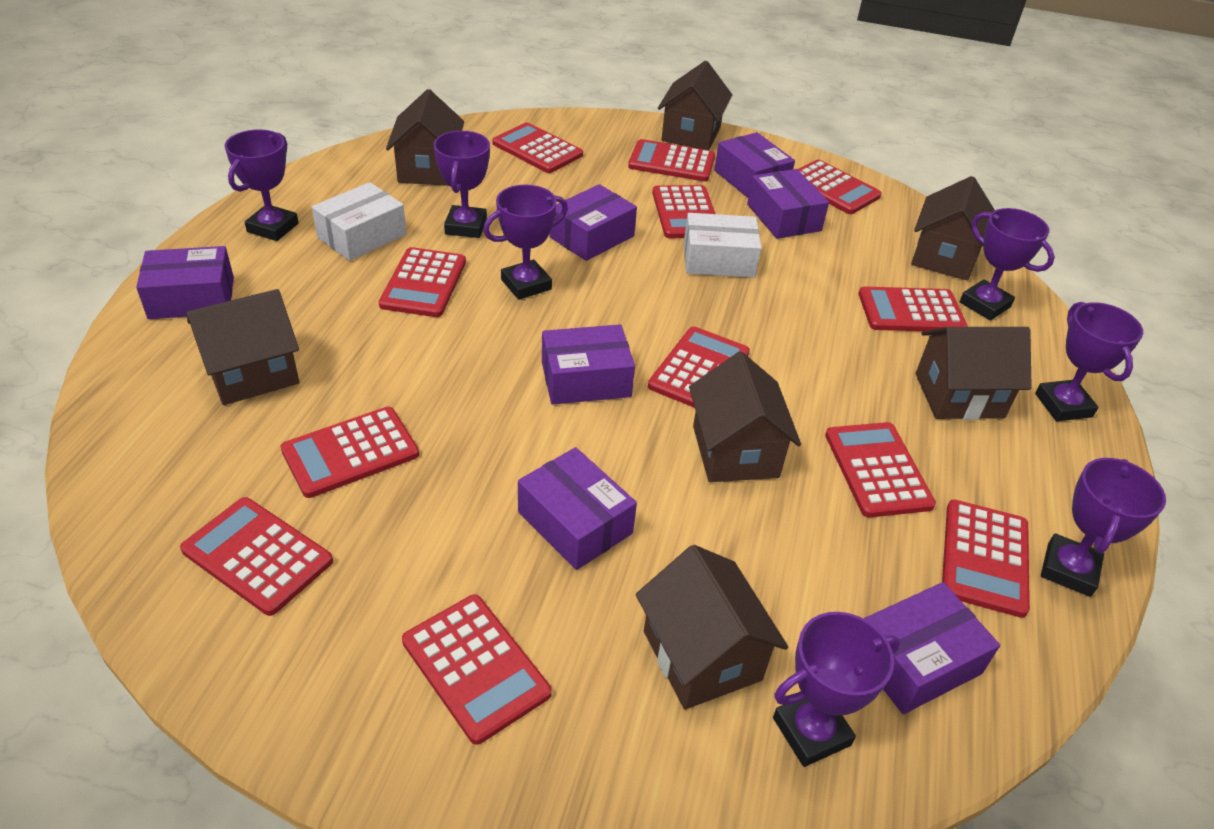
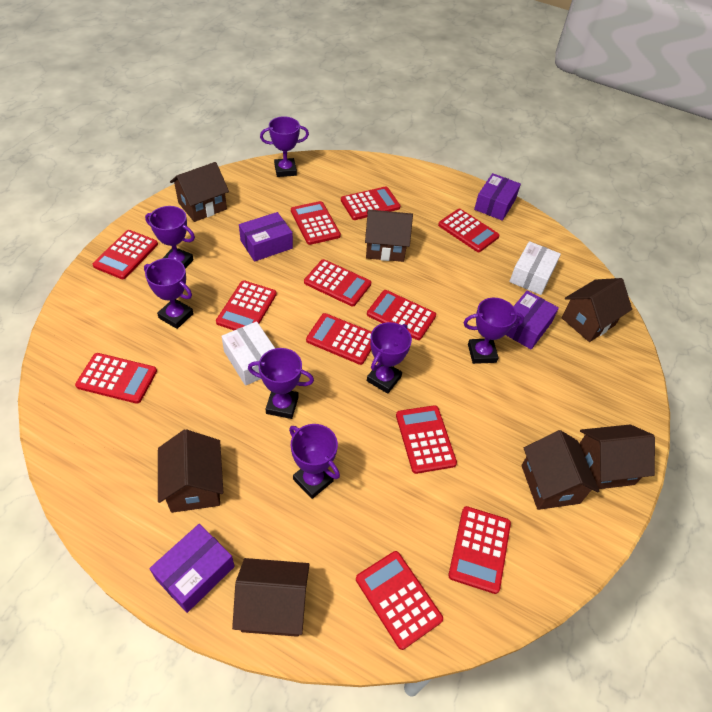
purple box: [136,246,234,319] [518,447,637,570] [542,324,635,405] [549,184,637,261] [714,132,795,198] [747,169,829,239] [864,582,1000,714] = 7 -> [150,524,235,613] [239,212,293,261] [474,173,521,221] [506,291,559,350] = 4

